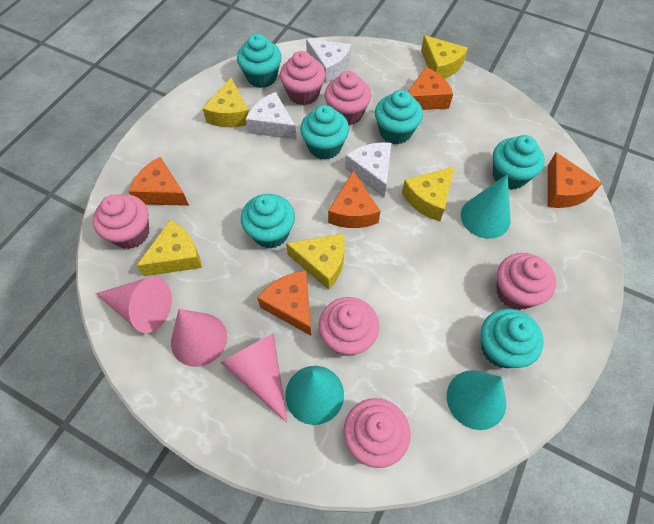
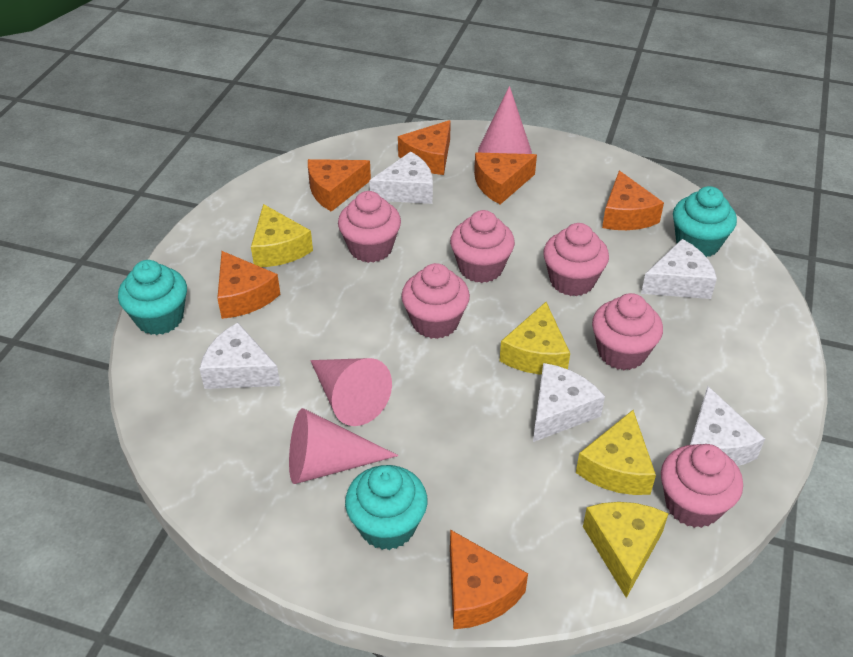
orange cheese: [128,157,189,206] [257,271,311,336] [328,171,381,228] [408,67,453,110] [548,152,602,208] = 5 -> [217,251,280,319] [308,159,371,212] [398,120,451,175] [450,530,528,629] [474,152,537,204] [602,171,664,230] = 6
turquoise cone: [285,366,344,425] [447,370,506,430] [461,174,510,239] = 3 -> none = 0
turquoise cupcake: [237,34,282,88] [241,194,295,248] [300,105,349,160] [375,90,423,144] [481,309,544,368] [493,135,545,190] = 6 -> [118,260,187,335] [345,465,427,550] [673,186,737,257] = 3
white cheese: [246,92,297,140] [306,39,352,83] [345,142,391,197] = 3 -> [199,323,280,389] [369,152,433,204] [533,363,605,442] [641,239,717,299] [690,386,765,466] = 5
yellow cheese: [136,220,202,276] [202,78,249,127] [286,233,345,290] [402,166,455,221] [421,35,468,79] = 5 -> [251,204,313,267] [499,302,570,375] [576,410,656,495] [583,502,669,598] = 4

